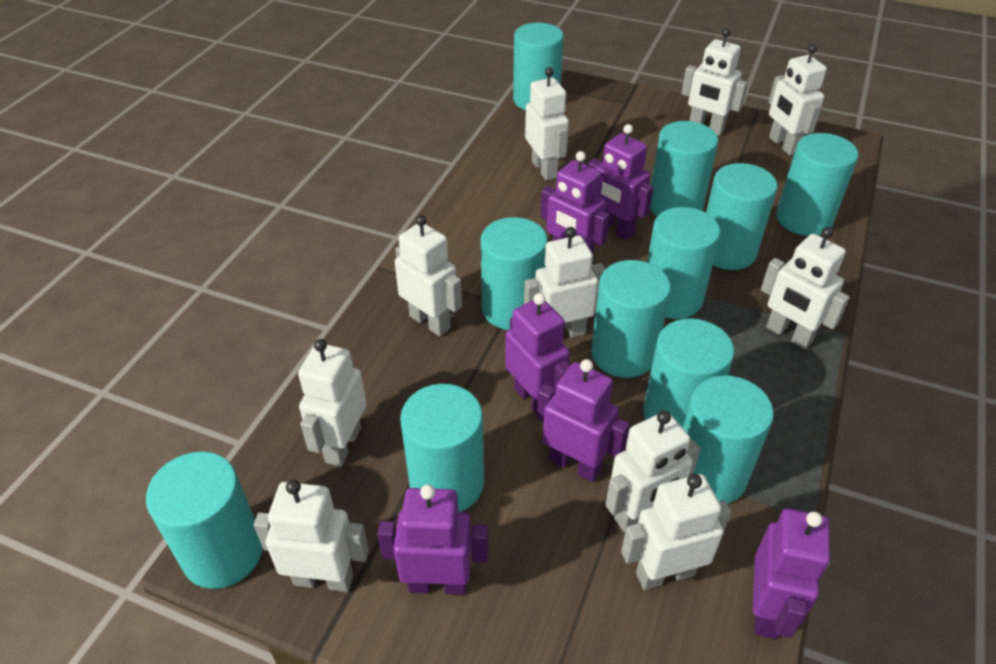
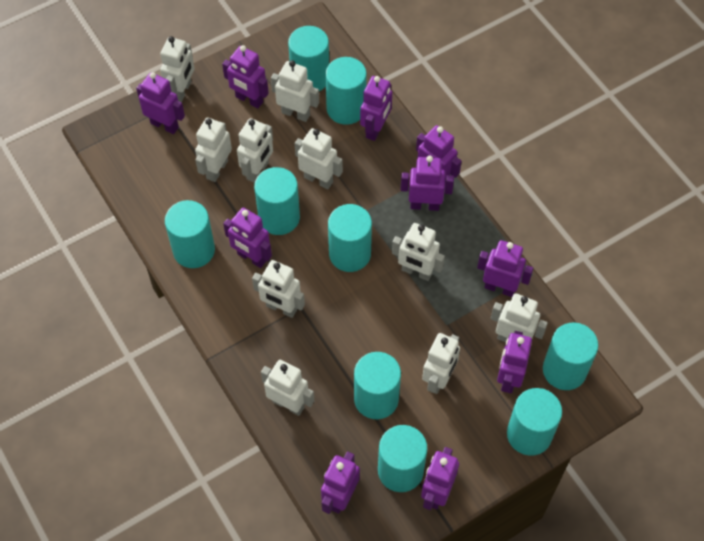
purple robot: [377,485,488,595] [505,293,570,414] [537,359,630,482] [540,151,610,261] [588,124,653,240] [753,508,830,639] = 6 -> [136,72,185,134] [222,45,269,108] [223,207,272,268] [321,451,360,514] [360,76,392,141] [401,156,454,211] [416,125,462,183] [421,447,459,510] [477,240,533,297] [497,331,532,394] = 10
turquoise cylinder: [146,452,263,589] [400,384,484,512] [481,217,548,330] [513,23,564,110] [591,260,671,378] [643,318,734,428] [647,207,721,319] [650,121,718,216] [683,375,774,504] [706,163,777,270] [776,133,859,236] = 11 -> [165,200,215,268] [254,167,300,235] [288,26,329,91] [325,57,367,125] [328,204,372,272] [354,352,401,419] [378,425,427,492] [507,388,562,456] [543,323,598,390] = 9

